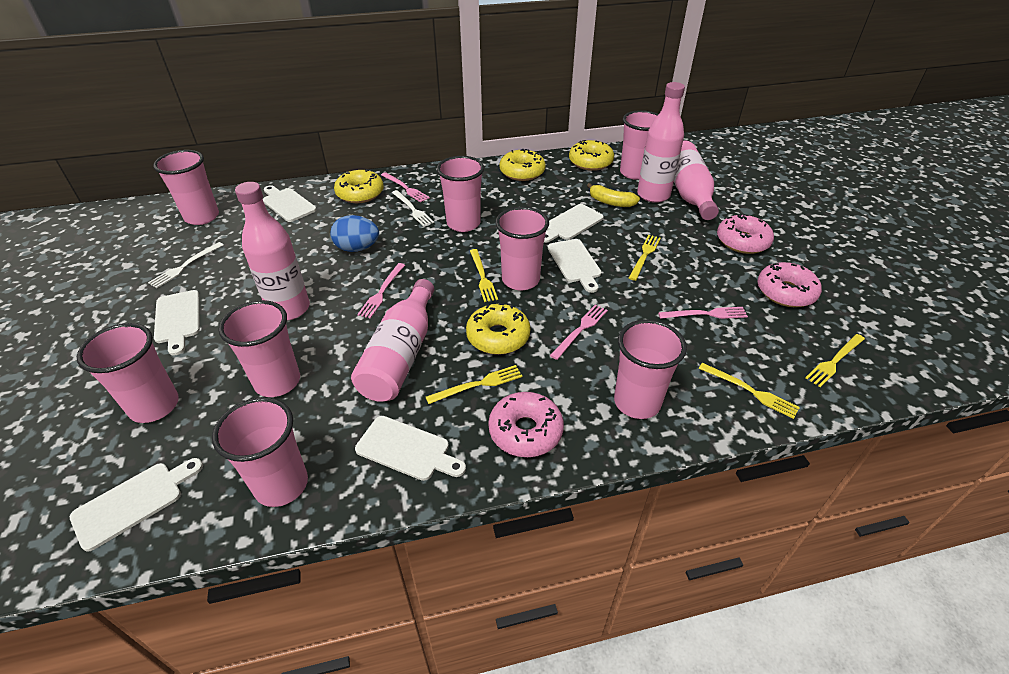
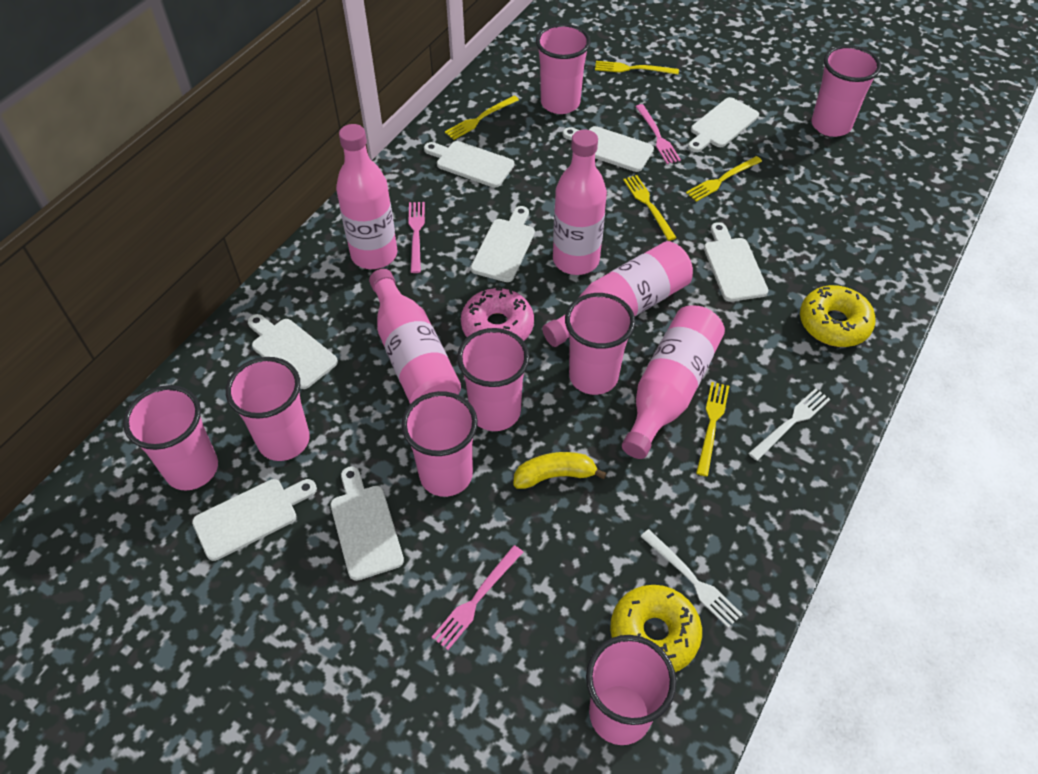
blue egg: [330,215,379,252] = 1 -> none = 0
pink bottle: [235,182,310,320] [351,279,434,402] [637,82,685,203] [674,140,719,220] = 4 -> [336,124,397,269] [369,269,461,404] [542,241,693,347] [553,129,607,275] [622,305,725,459] = 5
pink donut: [488,392,564,457] [717,214,774,254] [757,262,822,307] = 3 -> [461,288,534,341] = 1
pink fork: [357,263,405,319] [381,172,430,202] [550,304,608,360] [658,307,748,319] = 4 -> [408,202,425,273] [432,545,523,650] [635,104,681,164] = 3
white cutting board: [70,458,203,552] [154,290,200,356] [263,185,317,222] [355,416,466,481] [544,204,604,243] [548,239,601,293] = 6 -> [192,479,317,561] [248,314,338,389] [330,466,404,581] [424,141,514,188] [470,206,535,282] [562,126,654,172] [688,97,759,152] [704,222,768,302] = 8
yellow donut: [334,169,384,203] [466,303,531,355] [500,149,546,181] [569,140,614,171] = 4 -> [610,585,702,672] [800,285,876,347] = 2

